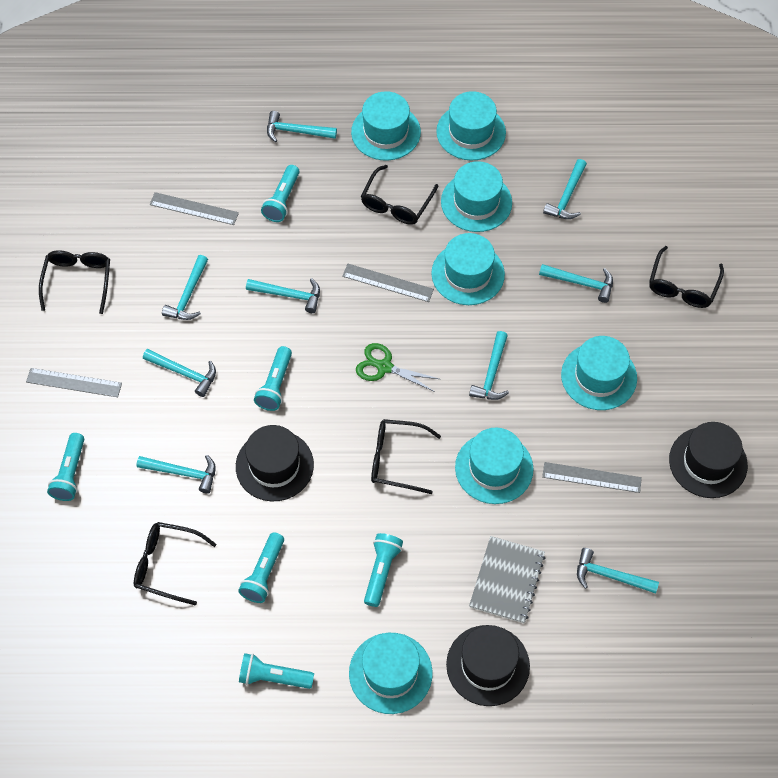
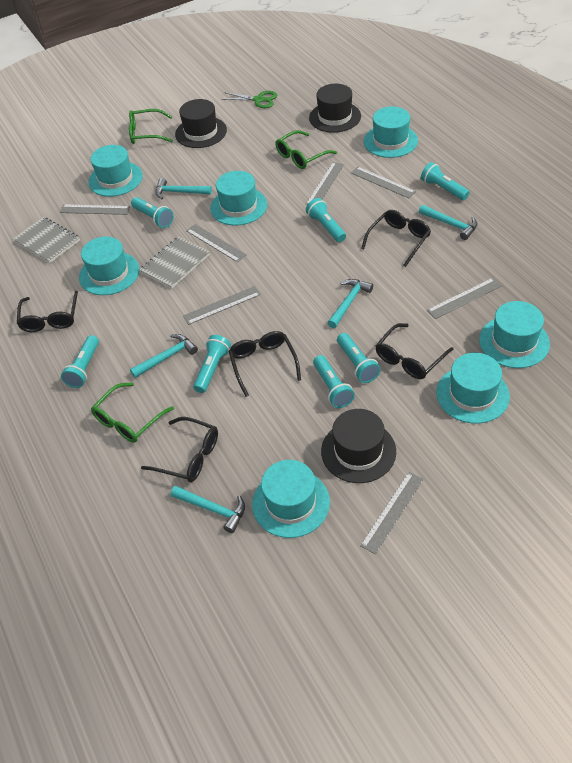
green glasses: none = 0 -> [91,382,174,443] [129,109,173,144] [276,130,337,169] = 3
grey notebook: [469,536,545,623] = 1 -> [13,217,80,263] [140,236,210,289] = 2
grey ruler: [26,368,122,397] [150,192,239,225] [342,264,434,302] [542,462,642,493] = 4 -> [60,204,130,215] [183,286,261,325] [186,224,247,262] [306,162,344,205] [351,167,416,198] [360,472,424,554] [427,278,501,319] = 7
turquoise flashlight: [47,433,84,501] [238,532,284,603] [239,653,314,689] [254,346,292,411] [261,165,299,222] [364,533,403,607] = 6 -> [61,335,99,388] [131,197,174,228] [193,335,231,393] [306,198,346,242] [313,355,355,408] [337,333,381,383] [421,162,470,200] = 7
turquoise hammer: [136,455,216,494] [143,349,216,397] [162,255,208,320] [246,278,320,313] [267,111,337,143] [469,331,509,400] [539,264,613,303] [543,159,587,219] [577,548,659,594] = 9 -> [130,334,198,378] [156,178,212,199] [171,486,245,533] [328,279,373,328] [419,205,478,240] = 5

